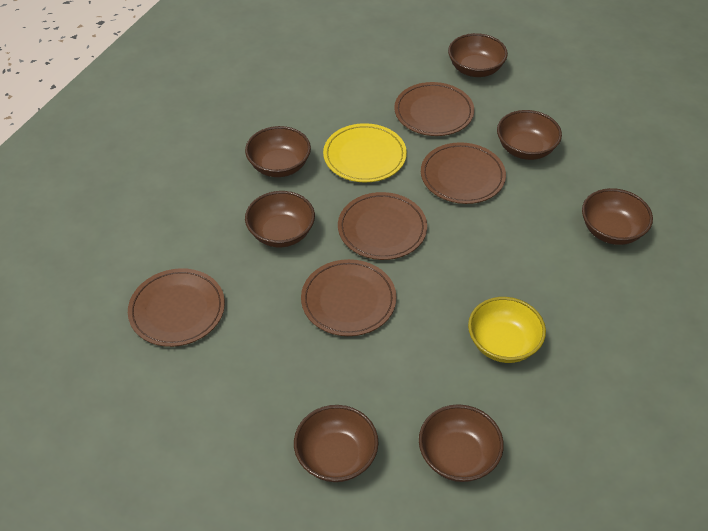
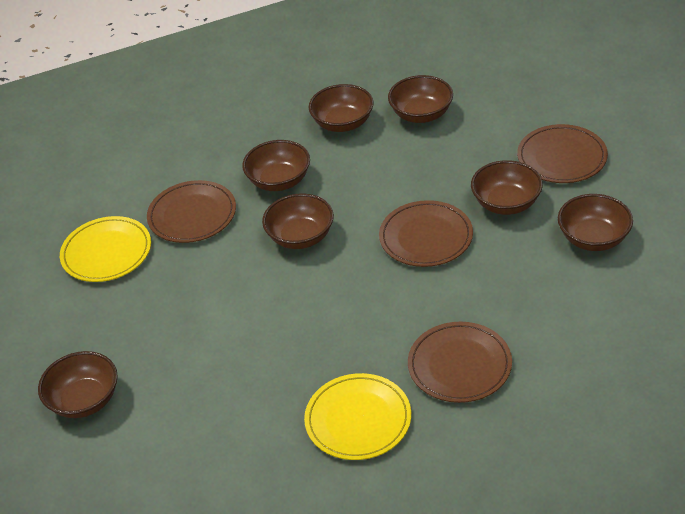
brown plate: [128,268,225,347] [301,259,397,336] [338,192,427,260] [394,82,474,136] [421,142,506,204] = 5 -> [147,180,236,243] [379,200,473,267] [408,322,512,403] [517,124,608,183] = 4
yellow bowl: [468,297,546,363] = 1 -> none = 0
yellow plate: [323,123,407,182] = 1 -> [60,216,151,282] [304,373,411,460] = 2

